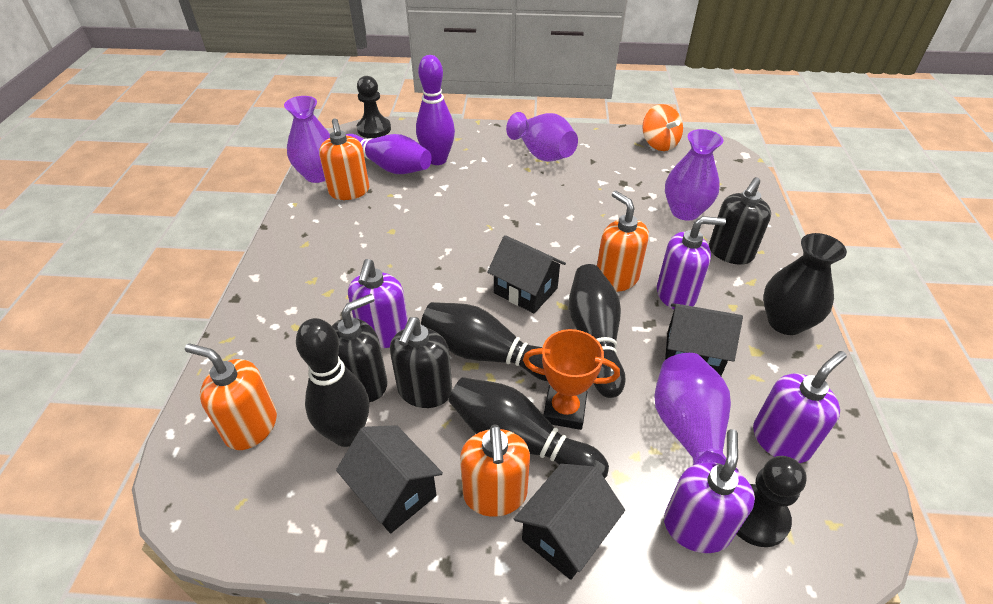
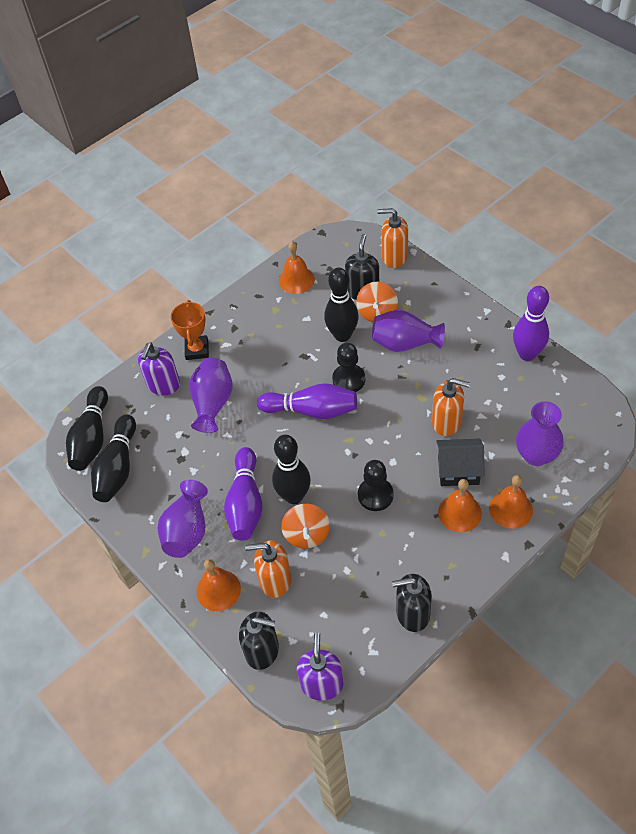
black house: [336,425,443,534] [487,235,566,313] [514,464,625,580] [665,304,743,376] = 4 -> [436,439,485,486] = 1
black vase: [763,233,847,335] = 1 -> none = 0
orange bell: none = 0 -> [197,559,241,611] [279,241,315,294] [438,479,482,532] [489,475,533,529] = 4
orange soap dispenser: [185,343,277,450] [319,118,369,200] [460,424,530,517] [597,191,649,292] = 4 -> [245,540,291,598] [377,208,408,268] [432,378,470,436] = 3
orange spinning top: [642,104,683,151] = 1 -> [281,504,330,548] [356,282,398,322] = 2
purple bowling pin: [346,134,432,174] [416,55,455,165] = 2 -> [224,447,262,541] [257,383,357,419] [513,286,549,361] = 3
purple soap dispenser: [348,259,408,348] [657,216,726,309] [664,429,755,553] [753,351,847,463] = 4 -> [138,343,180,395] [297,633,344,701] = 2

